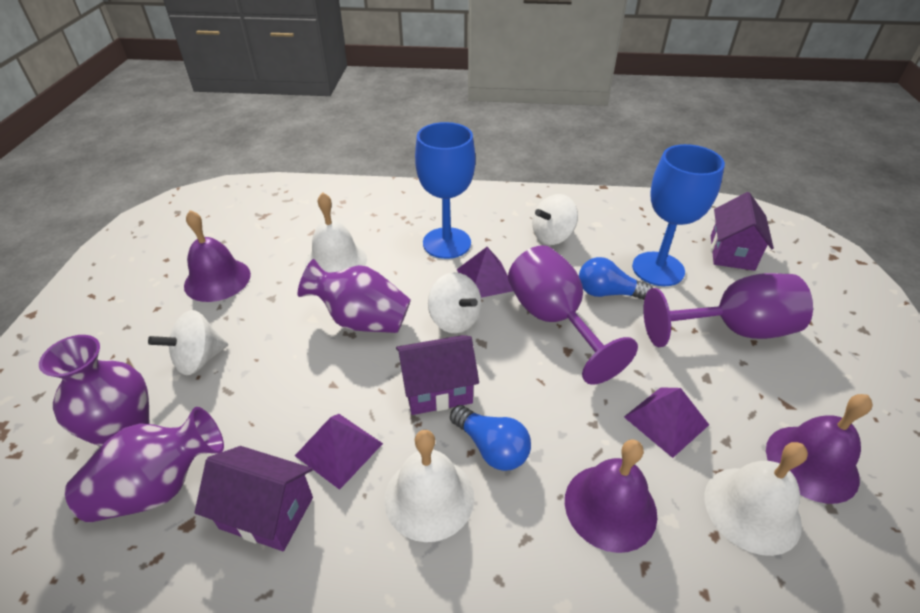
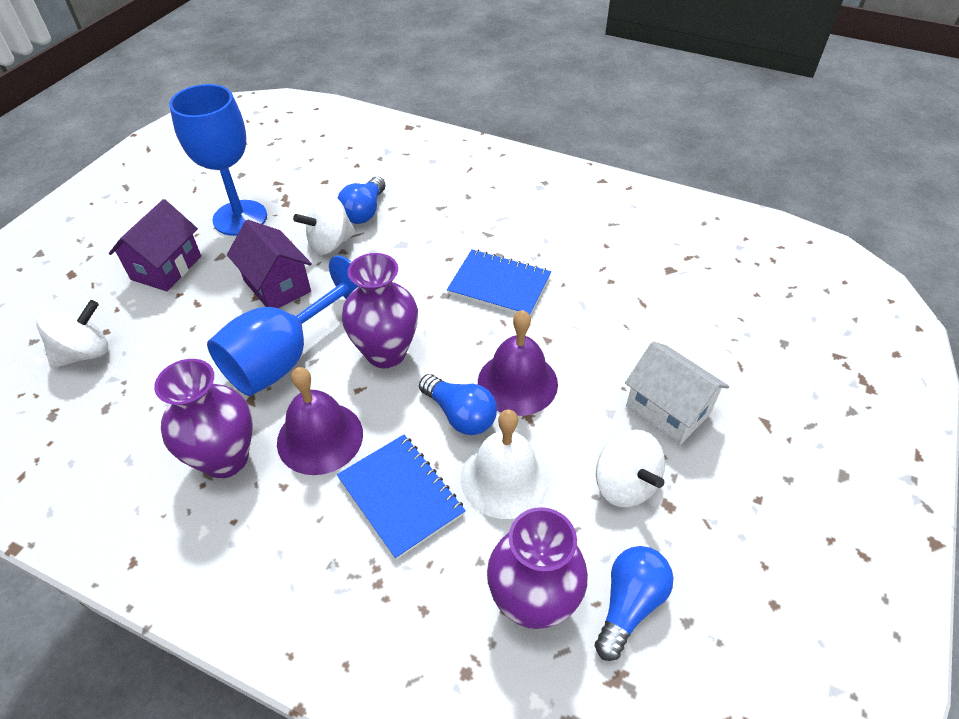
blue light bulb: [450,405,531,471] [579,257,653,300] = 2 -> [337,177,385,224] [419,374,497,435] [595,546,673,661] = 3
blue notebook: none = 0 -> [337,435,466,560] [447,249,551,315] = 2
purple bell: [184,210,251,302] [565,439,657,553] [766,394,873,504] = 3 -> [277,367,363,475] [478,310,558,416] = 2
purple goblet: [508,245,638,385] [643,273,813,347] = 2 -> none = 0
purple house: [194,446,313,551] [396,335,479,415] [711,192,774,271] = 3 -> [109,199,201,291] [227,220,312,308] = 2
purple pyramid: [295,414,383,490] [457,247,513,298] [624,387,709,458] = 3 -> none = 0
white bell: [305,192,367,273] [384,430,474,542] [704,442,808,556] = 3 -> [461,409,550,519] = 1
white house: none = 0 -> [625,341,729,445] = 1

